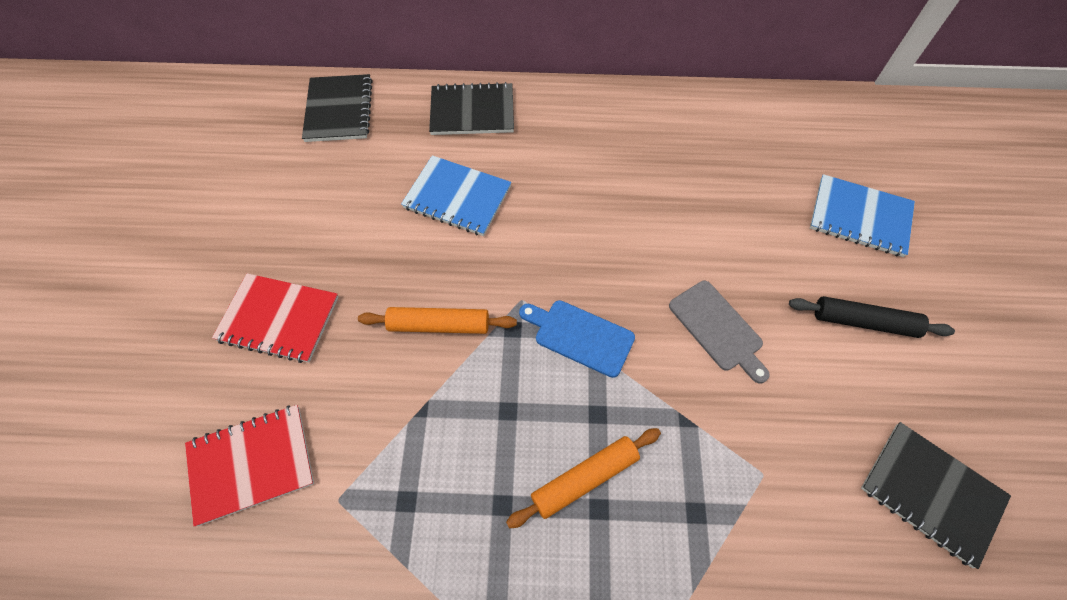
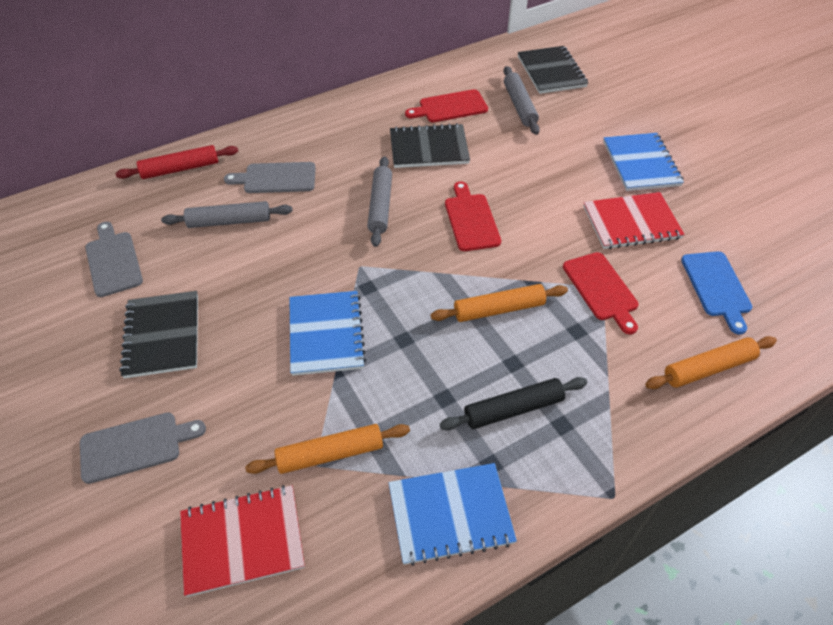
blue notebook: [401,155,512,236] [810,174,915,257] = 2 -> [290,291,366,376] [389,463,517,566] [603,133,684,191] = 3
grey cutting board: [669,281,770,383] = 1 -> [80,412,206,484] [85,222,143,297] [224,162,316,193] = 3
grey rolling pin: none = 0 -> [161,201,293,228] [367,156,392,247] [503,66,540,135] = 3
orange rolling pin: [358,307,517,334] [506,428,661,528] = 2 -> [245,424,410,474] [431,284,568,322] [645,336,777,389] = 3
red cutting board: none = 0 -> [405,89,488,122] [445,181,501,251] [563,252,639,334] = 3
red rolling pin: none = 0 -> [115,145,238,179] = 1

